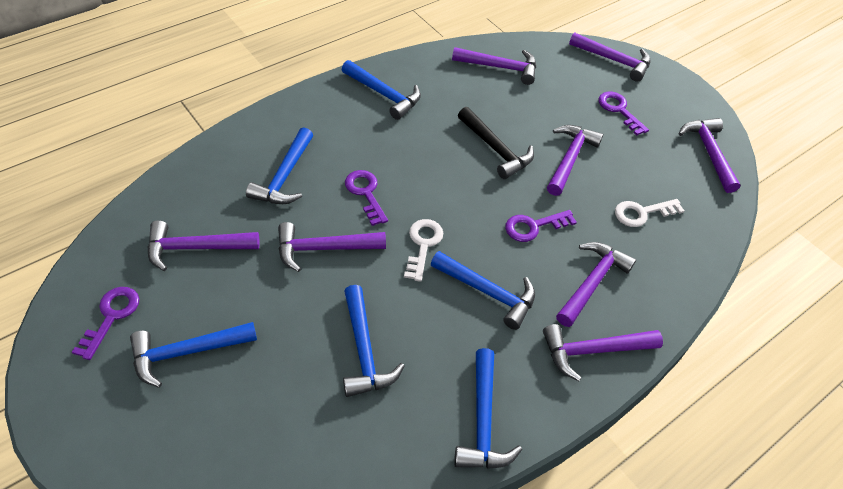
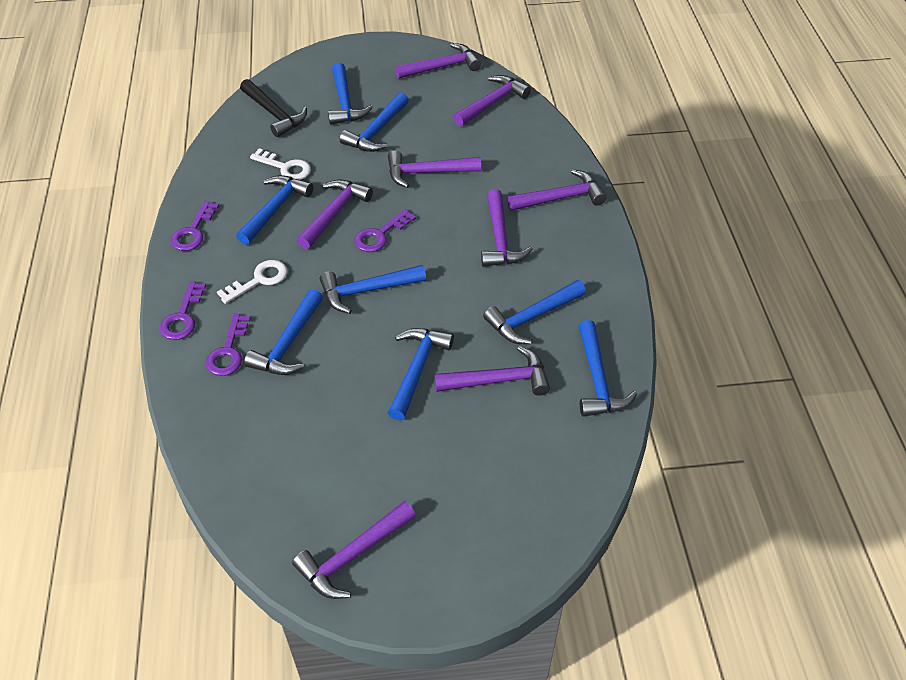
blue hammer: [130,322,257,388] [246,127,313,204] [342,60,421,120] [343,285,405,397] [431,251,535,330] [454,348,522,469] = 6 -> [236,175,313,245] [244,289,323,375] [320,265,426,314] [328,63,373,125] [340,92,409,152] [388,328,454,421] [483,280,586,344] [578,320,637,417] = 8

